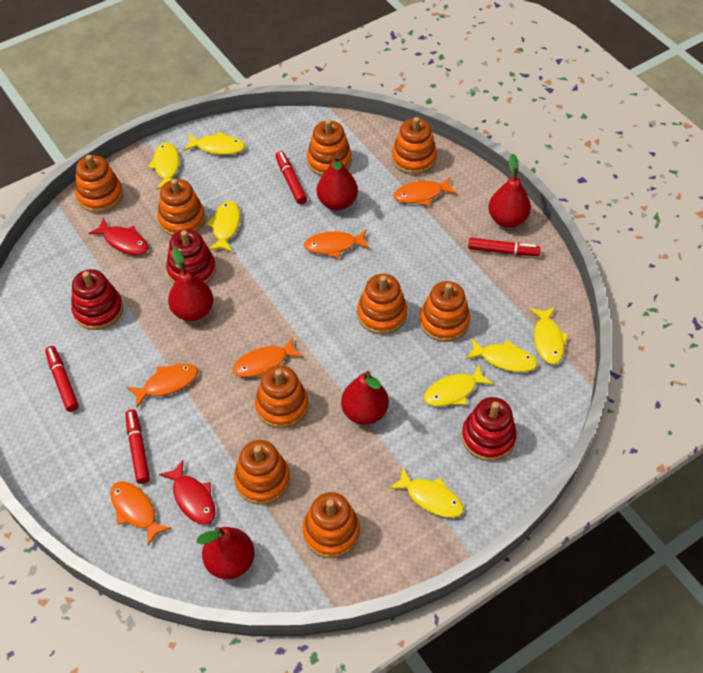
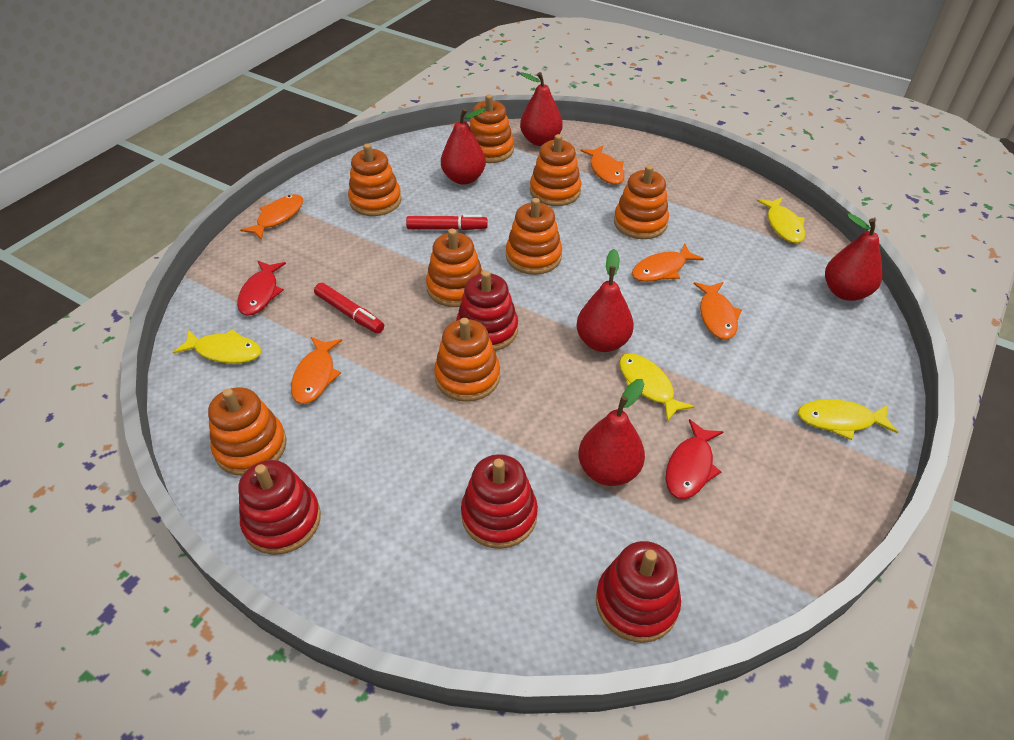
orange stacking toy: [75,155,123,213] [157,179,205,236] [234,440,290,505] [255,365,308,429] [303,492,360,558] [307,119,352,176] [357,274,407,335] [392,117,437,175] [419,281,470,342] = 9 -> [208,387,286,476] [348,144,401,216] [426,229,483,307] [434,318,500,402] [469,94,514,163] [506,198,562,275] [530,134,581,206] [614,165,669,239] = 8
red marker: [45,346,79,412] [125,409,150,484] [275,151,307,204] [468,238,541,256] = 4 -> [314,283,384,334] [406,215,488,230] = 2
red stacking toy: [71,269,123,330] [166,229,216,284] [461,397,517,461] = 3 -> [238,460,321,555] [456,270,518,351] [461,454,538,549] [596,541,681,643] = 4
yellow fish: [148,142,179,190] [183,132,245,155] [206,201,240,252] [389,468,464,518] [424,364,493,406] [466,338,538,372] [530,307,569,365] = 7 -> [173,329,261,364] [619,353,695,422] [757,197,805,243] [798,399,898,440] = 4

